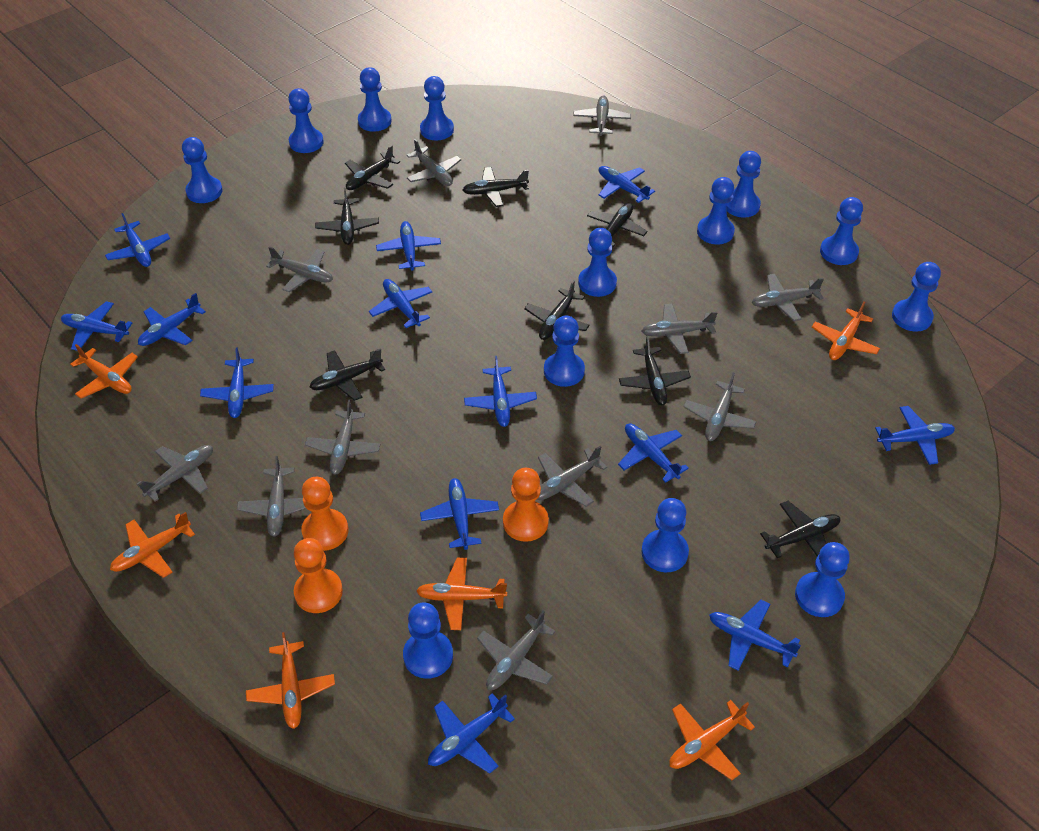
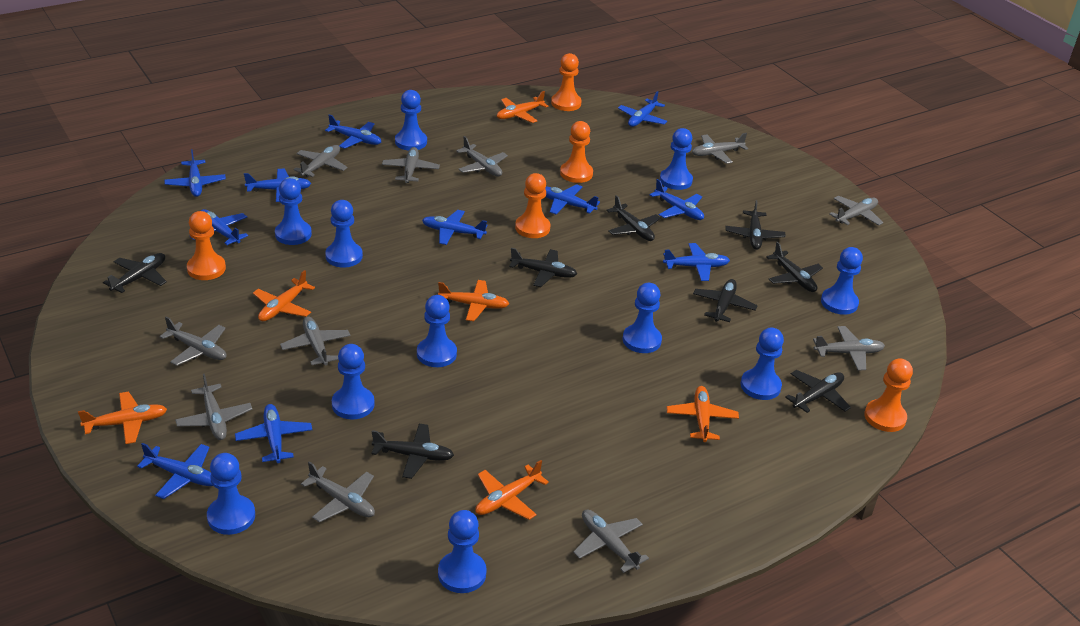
blue pawn: [182,137,223,203] [288,88,324,153] [358,67,392,132] [403,602,453,679] [420,76,454,140] [544,315,585,387] [578,228,617,297] [641,498,689,572] [697,177,735,244] [727,151,761,218] [795,542,850,617] [820,197,863,265] [892,262,941,332] = 13 -> [207,453,255,535] [275,178,312,245] [325,200,363,268] [332,344,375,419] [395,90,427,151] [417,295,457,367] [438,510,487,593] [623,283,662,353] [660,128,693,190] [741,328,784,400] [821,247,863,315] = 11
blue plane: [61,301,132,351] [105,213,170,267] [138,293,206,346] [200,347,274,418] [369,279,432,328] [376,221,441,271] [420,478,499,550] [428,693,515,774] [464,356,537,427] [599,166,655,203] [618,423,689,483] [709,600,801,671] [875,406,955,465] = 13 -> [137,443,213,499] [164,149,226,197] [189,209,248,245] [235,404,312,463] [244,169,312,202] [325,114,381,149] [422,210,487,245] [545,184,600,214] [618,91,667,127] [650,179,704,220] [663,243,730,281] = 11
orange pawn: [294,538,343,613] [301,477,348,551] [503,468,549,542] = 3 -> [187,211,226,280] [515,173,551,238] [551,53,582,111] [560,121,593,183] [864,358,913,432] = 5

